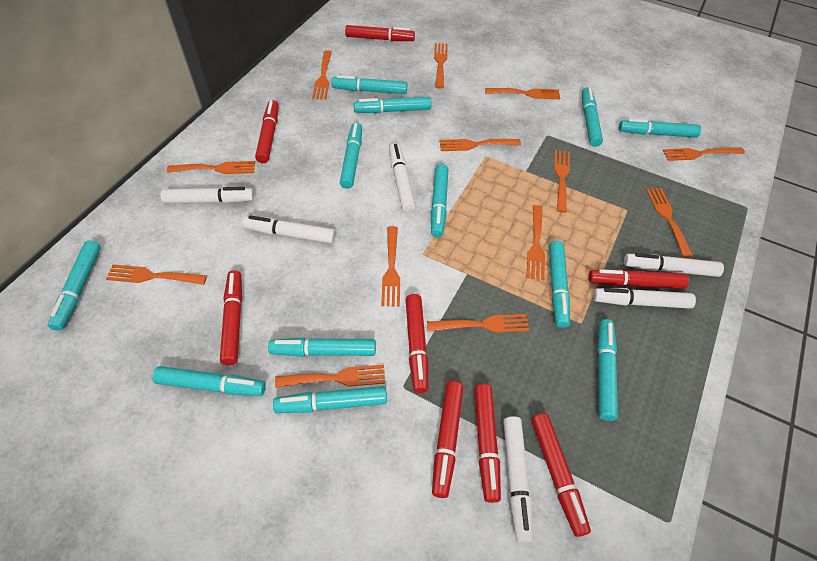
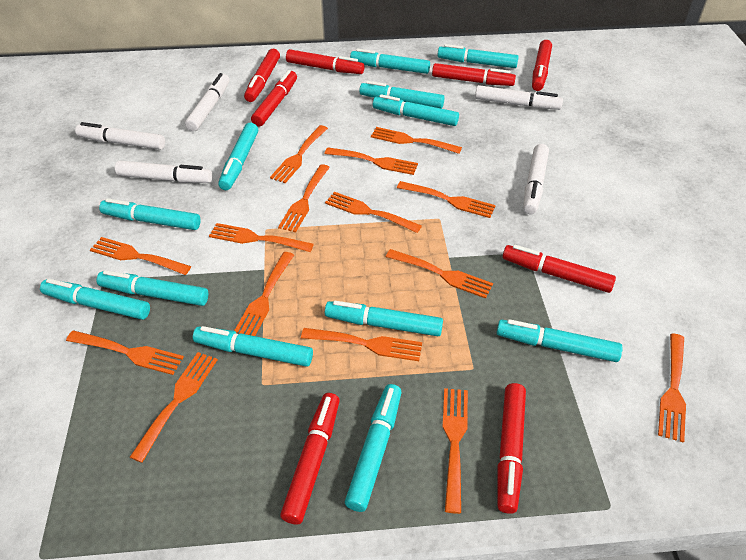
orange fork: [106,264,207,285] [167,161,255,174] [275,365,385,388] [312,51,332,100] [381,226,400,307] [427,314,530,333] [434,43,448,89] [439,139,521,151] [485,88,561,99] [527,205,545,280] [554,150,570,213] [646,188,693,257] [663,148,745,161] = 13 -> [66,331,184,375] [90,237,191,275] [130,352,218,463] [209,223,314,252] [234,252,294,336] [270,125,328,183] [278,164,330,232] [301,328,422,361] [324,147,418,175] [325,192,422,233] [371,127,462,154] [386,249,493,299] [397,181,496,218] [443,388,468,514] [658,333,686,443] = 15
white marker: [161,187,254,204] [243,215,335,243] [389,143,416,212] [503,416,533,543] [593,288,696,309] [624,253,724,277] = 6 -> [75,122,165,150] [115,161,212,183] [185,73,230,131] [475,85,563,110] [523,144,549,214] = 5

